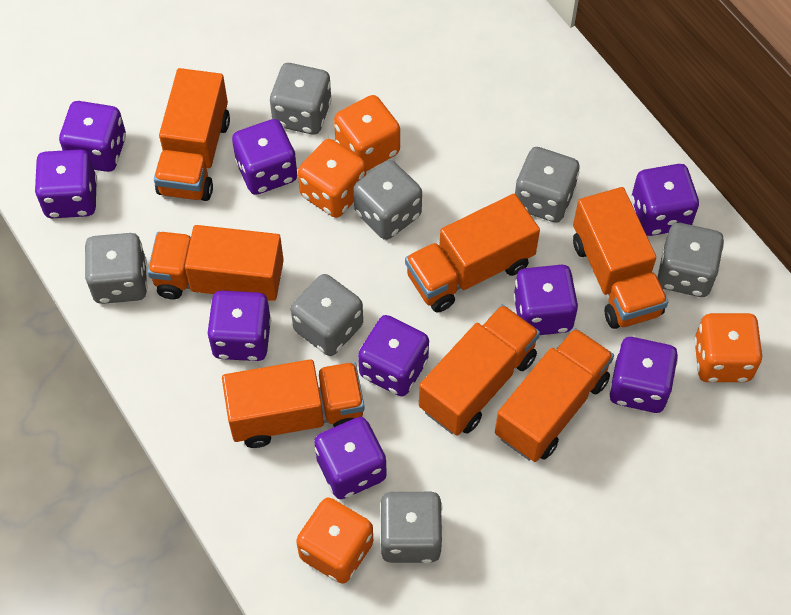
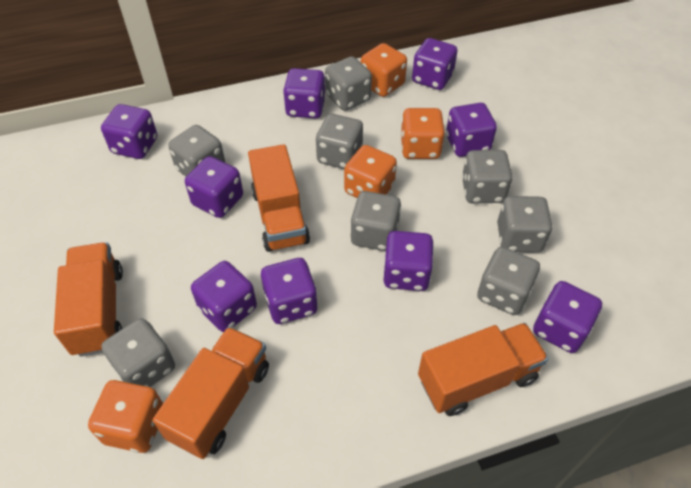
grey dice: [84,233,147,304] [270,63,332,135] [291,274,363,356] [353,160,422,240] [380,491,442,563] [515,147,579,223] [657,223,724,297] = 7 -> [101,318,175,387] [168,125,225,177] [316,114,363,169] [325,56,372,111] [350,191,401,251] [462,150,513,203] [477,247,540,315] [497,196,552,253] = 8
orange truck: [147,225,284,301] [154,68,230,201] [222,359,364,448] [405,194,540,313] [419,305,540,435] [495,328,614,462] [573,187,668,329] = 7 -> [54,242,123,357] [153,327,269,459] [248,144,310,252] [418,323,549,416] = 4

